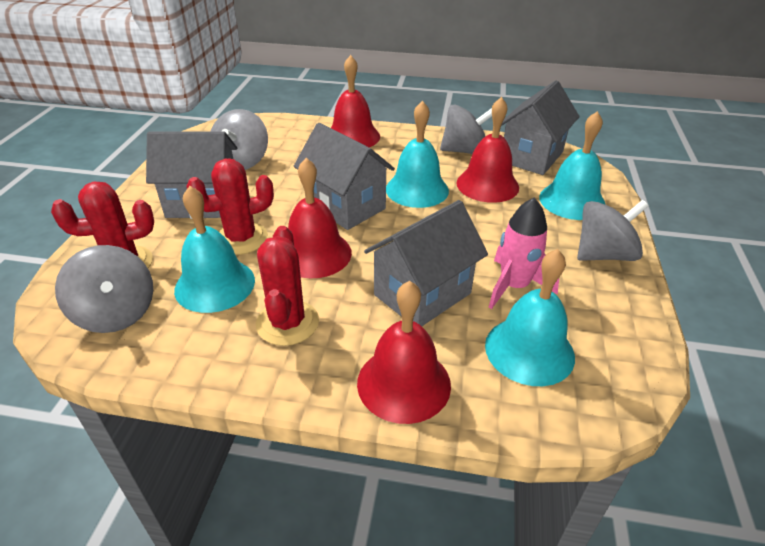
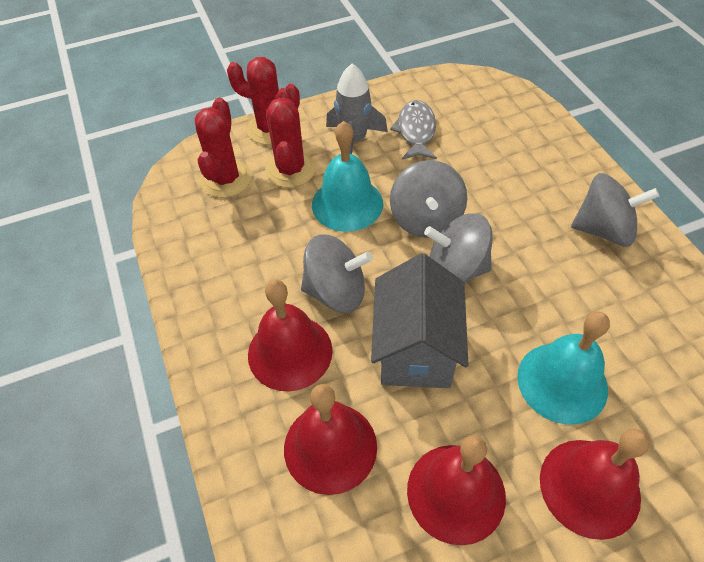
grey fish: none = 0 -> [390,100,437,160] = 1
grey house: [146,132,237,219] [294,123,395,230] [364,200,488,326] [501,81,580,175] = 4 -> [371,254,468,388] = 1
grey rocket: none = 0 -> [326,64,388,154] = 1
pink rocket: [488,198,559,309] = 1 -> none = 0
turquoise bell: [174,186,255,313] [386,101,449,208] [485,249,575,386] [539,111,606,220] = 4 -> [312,121,383,232] [517,312,610,425] = 2

